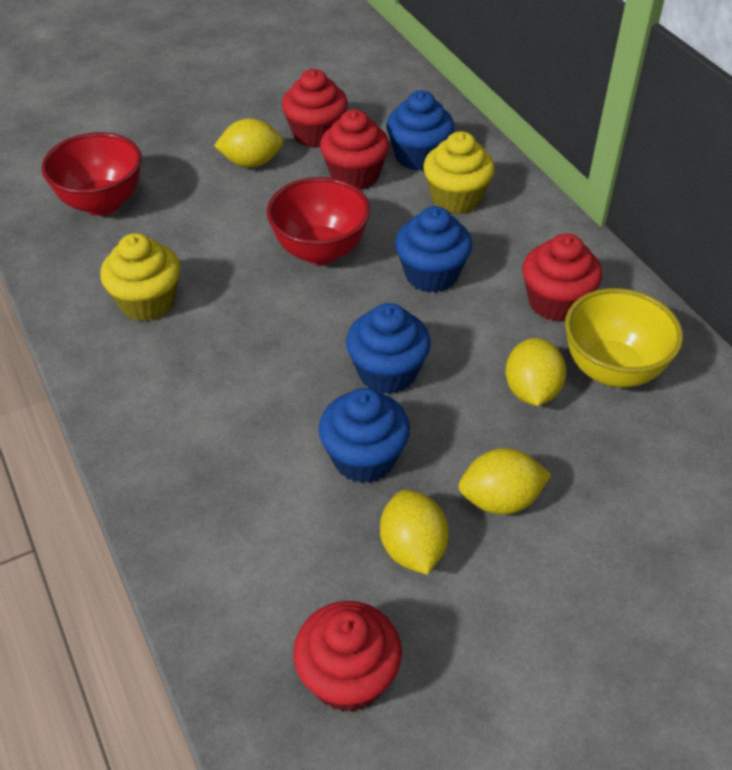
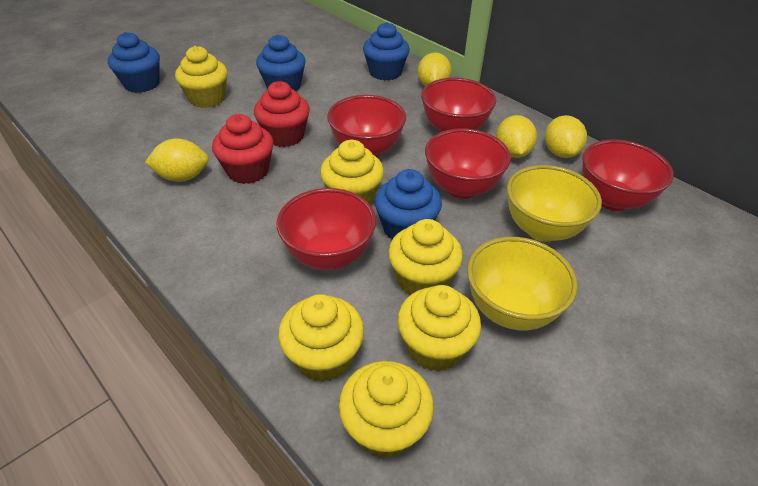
red bowl: [42,132,142,216] [267,177,370,265] = 2 -> [277,188,376,270] [327,95,406,157] [421,78,496,132] [425,128,511,199] [582,140,674,211] = 5
red cupcake: [282,69,348,148] [293,601,402,712] [320,109,389,190] [522,233,602,322] = 4 -> [212,114,274,184] [254,81,310,147] = 2
yellow bowl: [565,288,683,387] = 1 -> [467,237,578,330] [507,165,602,242] = 2
yellow cupcake: [100,233,180,321] [423,131,495,214] = 2 -> [175,46,228,108] [278,294,364,382] [320,140,384,205] [339,361,434,458] [388,219,463,295] [397,285,481,371] = 6

